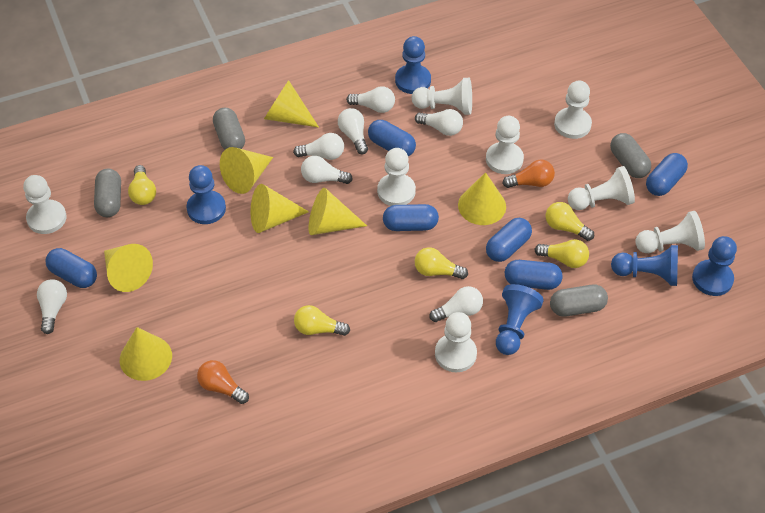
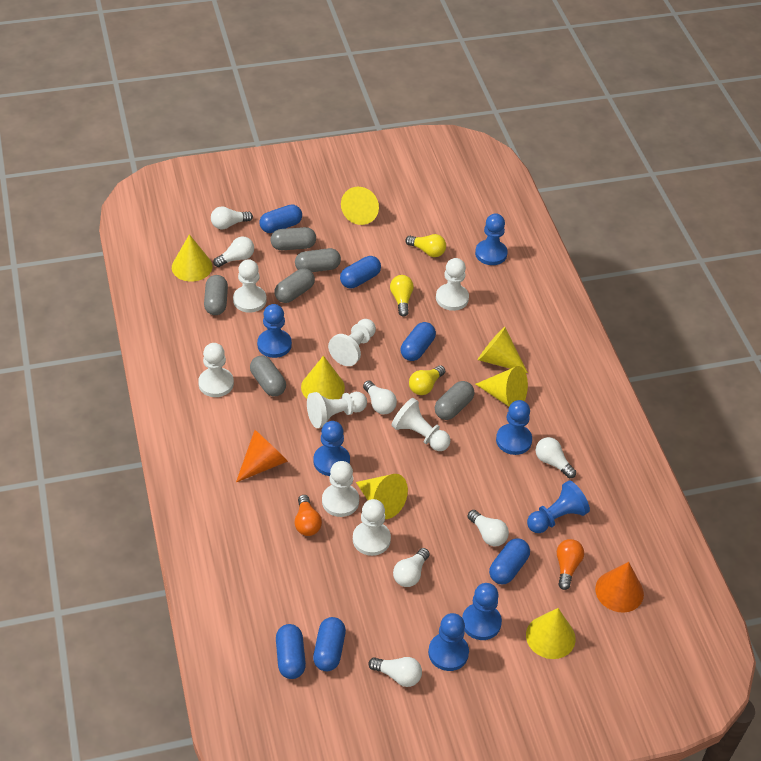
blue pawn: [186,165,226,224] [395,36,431,94] [496,284,544,355] [611,245,678,286] [692,236,737,296] = 5 -> [257,304,292,358] [314,421,350,476] [428,613,469,671] [462,583,502,640] [475,213,508,265] [496,400,532,455] [527,480,590,533] = 7
grey capsule: [94,169,121,217] [213,108,245,149] [550,284,608,317] [610,133,651,178] = 4 -> [204,275,228,315] [250,356,286,396] [270,227,316,250] [274,268,315,303] [295,248,341,272] [435,381,474,420] = 6
orange cone: none = 0 -> [236,430,288,482] [595,562,644,613] = 2
yellow light bulb: [128,165,156,205] [294,305,350,336] [415,247,468,279] [534,239,589,268] [545,202,594,241] = 5 -> [390,275,414,317] [405,234,446,257] [409,365,445,395] = 3

